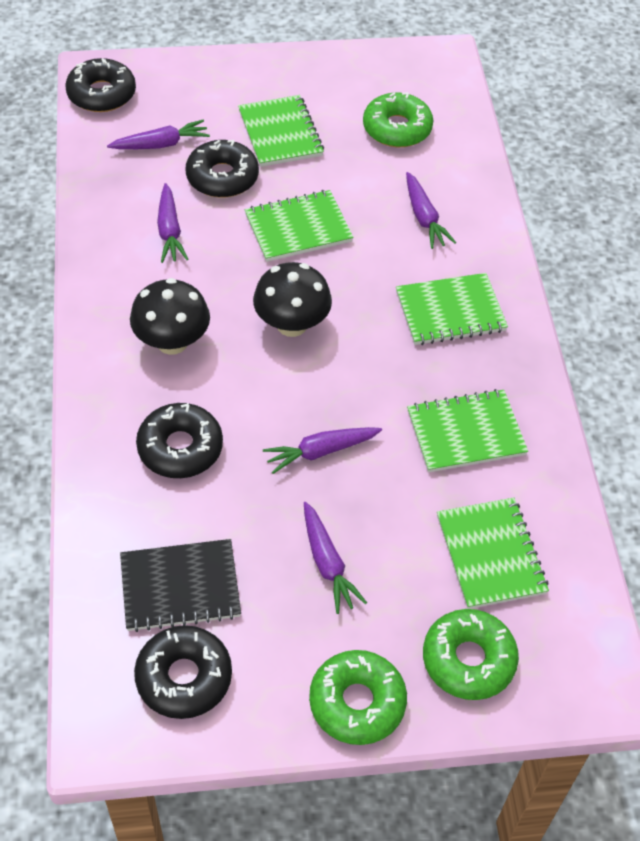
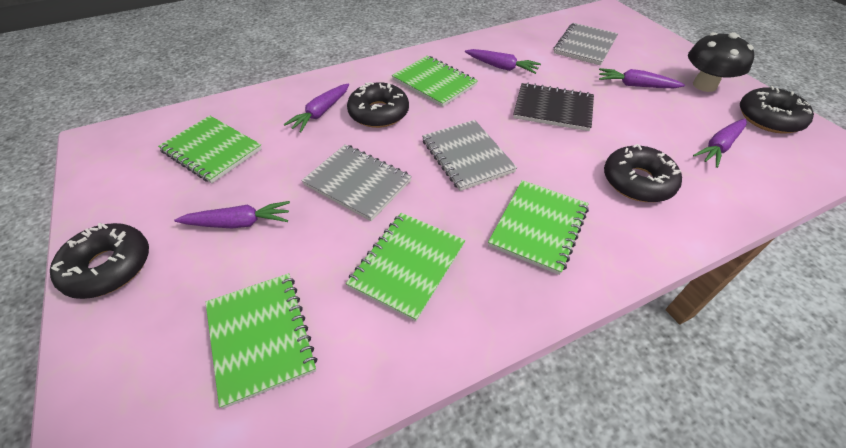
black mushroom: [130,278,210,355] [253,262,332,337] = 2 -> [688,32,755,92] = 1
green donut: [309,650,407,745] [363,92,433,147] [423,609,519,700] = 3 -> none = 0
grey notebook: none = 0 -> [301,144,412,221] [422,120,517,191] [554,23,618,65] = 3

